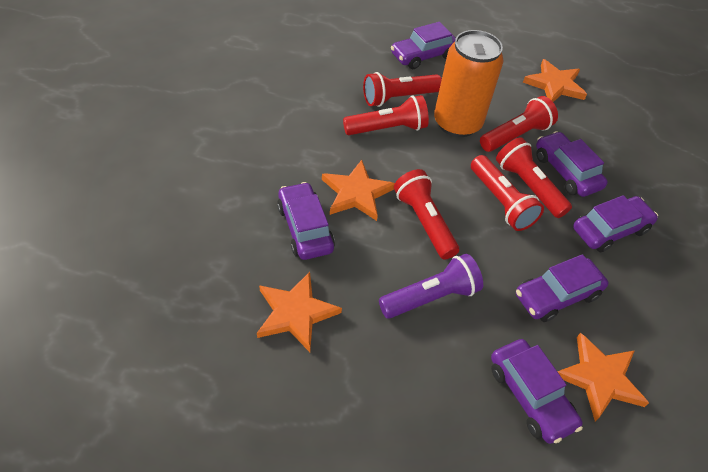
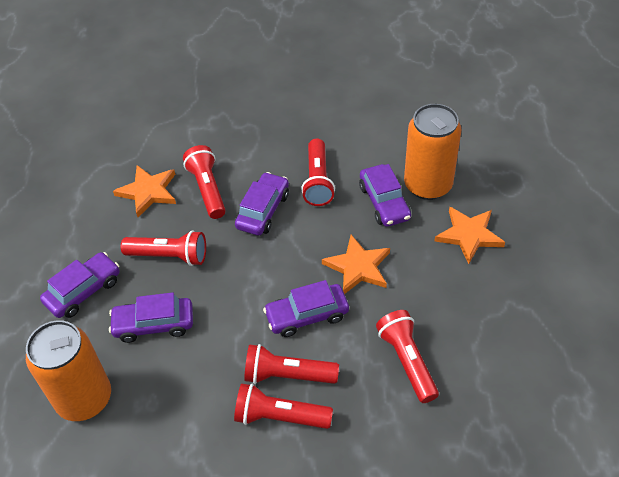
orange can: [434,30,504,137] = 1 -> [26,320,111,421] [404,104,462,200] = 2
orange star: [257,272,342,352] [322,160,395,221] [523,59,587,102] [557,333,649,421] = 4 -> [113,165,176,217] [322,235,390,294] [434,207,505,264] = 3
purple car: [277,182,335,260] [391,22,456,69] [491,339,583,444] [516,254,608,322] [536,131,608,197] [573,195,658,252] = 6 -> [40,252,120,318] [109,292,193,343] [235,172,289,236] [263,280,349,337] [359,164,411,227] = 5
purple flashlight: [379,254,483,319] = 1 -> none = 0

